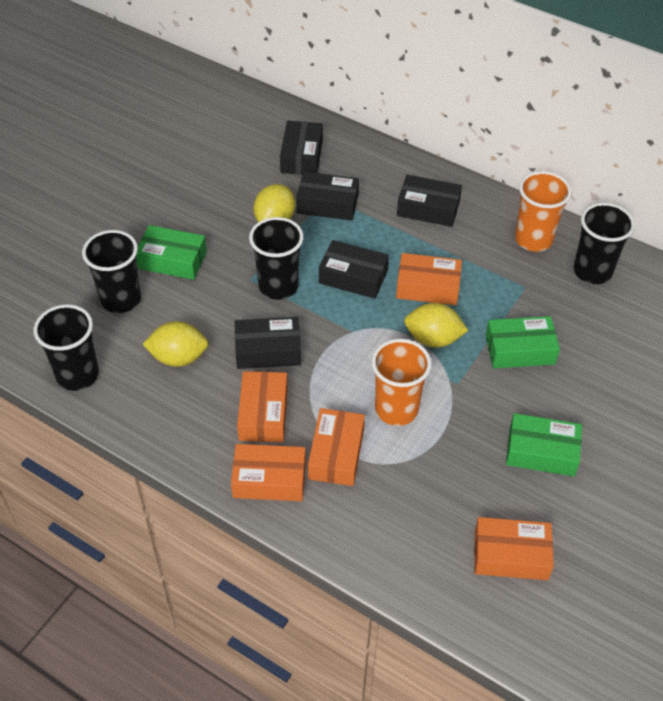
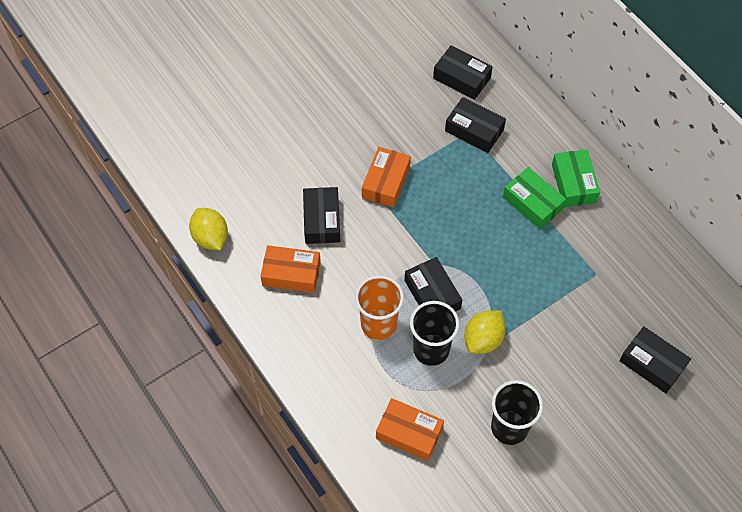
black cup: [33,304,99,391] [82,230,141,313] [249,217,304,300] [573,203,635,284] = 4 -> [410,301,459,366] [491,380,543,445] = 2
green box: [136,225,207,280] [486,316,560,368] [506,413,582,476] = 3 -> [503,167,566,229] [552,149,600,207] = 2
orange box: [231,444,306,501] [237,371,288,442] [308,408,365,486] [396,253,462,305] [474,517,554,580] = 5 -> [260,245,321,293] [362,147,411,208] [376,398,444,461] = 3
orange cup: [372,339,432,426] [515,171,572,252] = 2 -> [355,275,404,340] = 1
yellow lemon: [142,321,208,367] [254,184,295,222] [404,303,468,348] = 3 -> [189,208,228,250] [464,311,506,354] = 2

